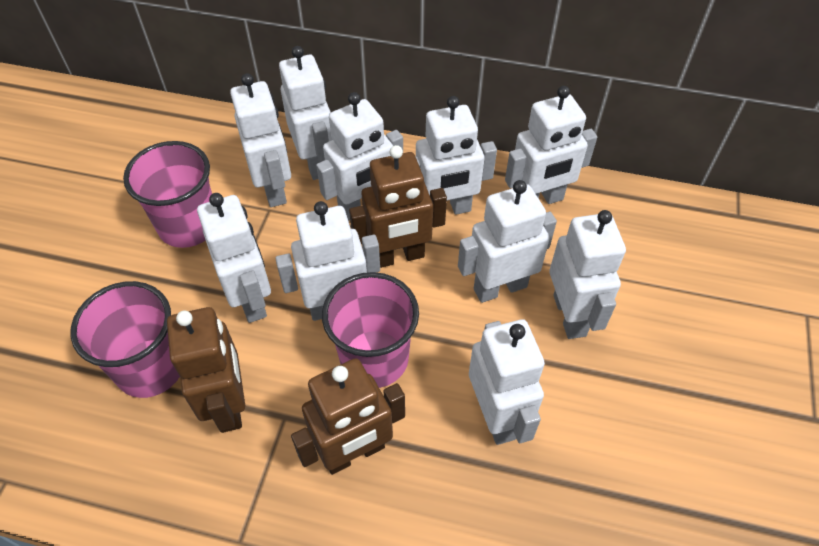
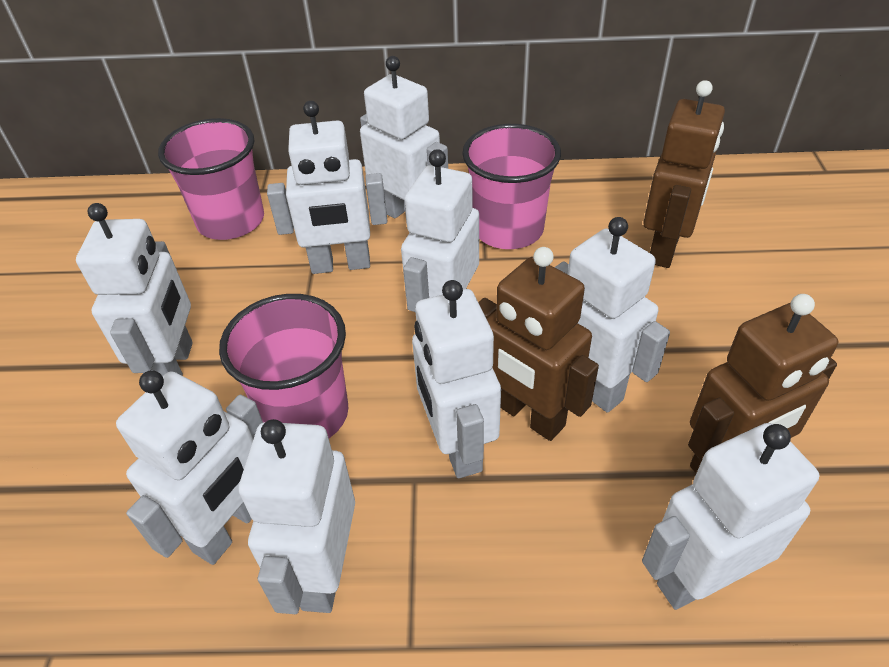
white robot: [197,193,271,323] [230,73,291,207] [275,201,380,321] [279,46,333,180] [316,92,403,221] [415,96,497,215] [458,180,557,303] [469,319,545,445] [505,86,597,204] [549,210,626,339] = 10 -> [76,203,193,376] [116,370,263,565] [239,419,355,614] [267,101,388,274] [360,56,448,224] [401,149,479,312] [412,280,501,478] [555,217,670,413] [642,423,819,610] = 9

